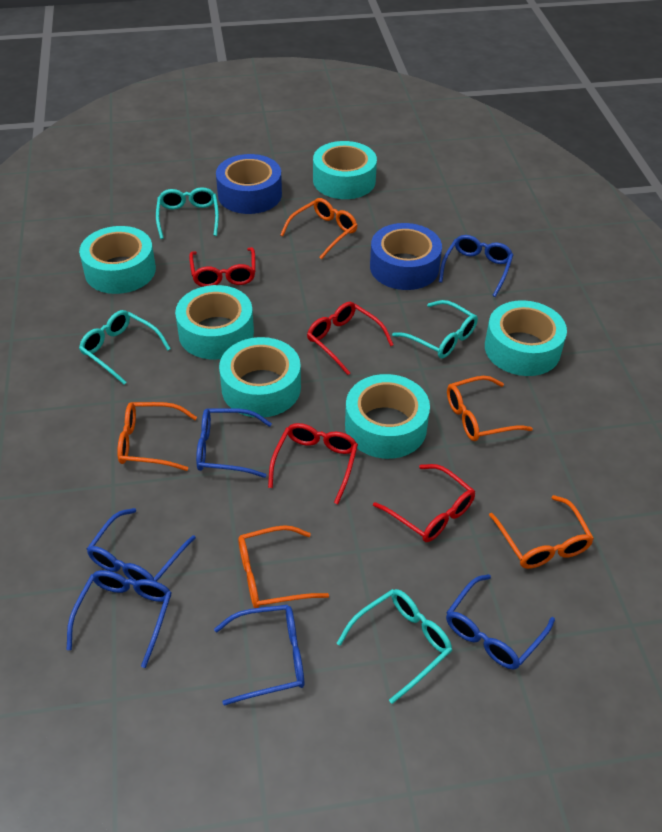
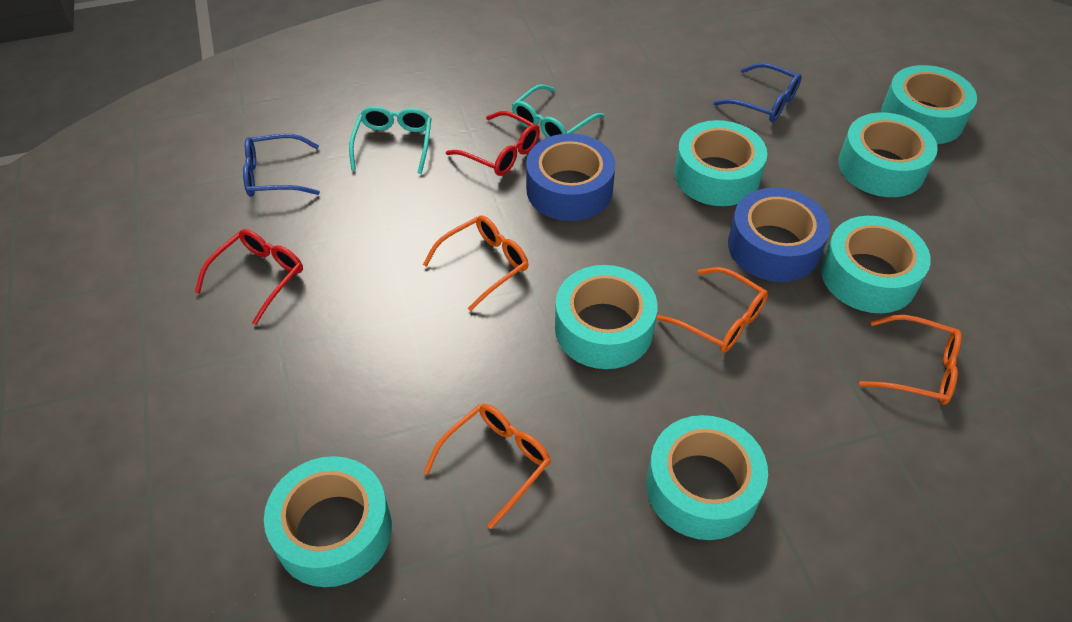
blue glasses: [67,570,172,668] [87,508,196,581] [196,408,272,478] [214,605,304,706] [439,235,513,297] [446,574,555,669] = 6 -> [243,134,320,197] [713,63,801,122] = 2
orange glasses: [117,402,197,471] [238,525,329,608] [280,198,358,259] [447,376,533,441] [489,495,594,569] = 5 -> [423,215,528,311] [424,404,551,529] [656,267,768,353] [859,315,962,405] = 4
red glasses: [189,247,256,287] [268,423,358,504] [307,302,394,375] [373,464,475,542] = 4 -> [195,229,303,325] [446,111,540,176] = 2
turquoise glasses: [79,310,171,385] [156,187,219,239] [337,589,452,704] [392,300,478,359] = 4 -> [349,106,432,174] [512,84,604,138] = 2
turquoise tape: [79,226,156,294] [175,285,254,359] [219,337,301,417] [313,141,377,199] [345,374,430,459] [485,300,567,376] = 6 -> [264,456,392,587] [555,265,658,369] [646,415,768,540] [674,120,767,206] [821,216,931,313] [838,113,938,197] [881,65,977,144] = 7

